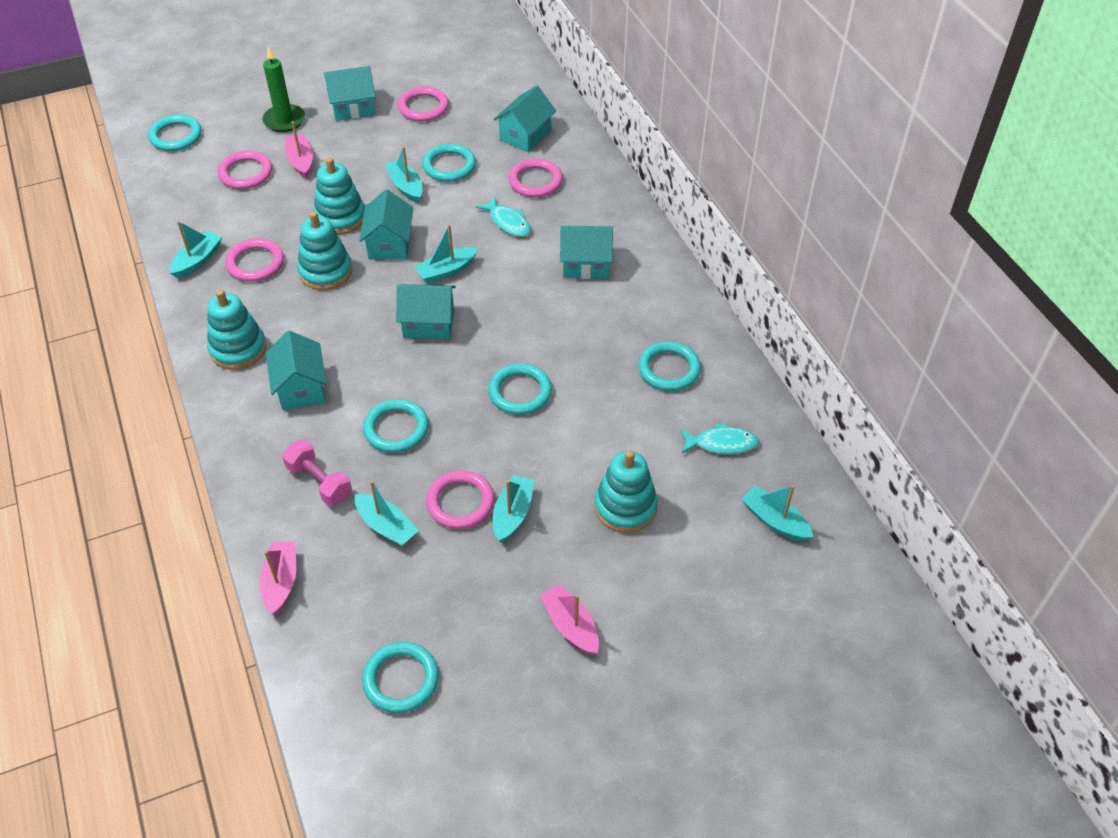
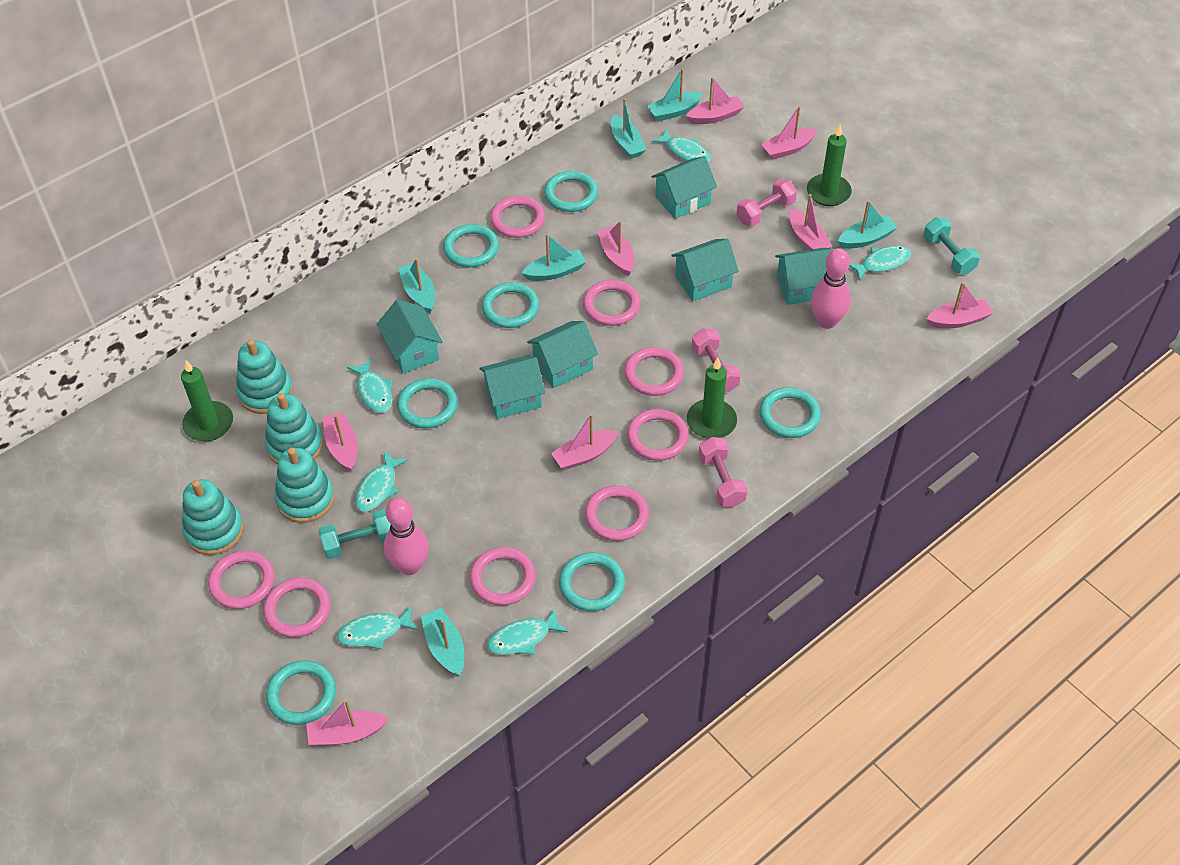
green candle: [262,47,305,132] = 1 -> [181,360,233,441] [687,358,737,439] [807,125,852,206] = 3
pink boat: [260,542,296,615] [285,121,313,178] [540,584,599,655] = 3 -> [306,699,389,746] [323,412,358,471] [551,414,618,470] [597,221,634,276] [686,77,744,124] [761,106,817,160] [789,194,833,250] [927,282,993,328] = 8
pink bowling pin: none = 0 -> [384,498,429,575] [811,248,851,329] = 2
pink dumbbell: [282,440,352,506] = 1 -> [692,328,741,392] [699,437,748,507] [736,179,797,226] = 3
pink ring: [218,151,272,189] [225,238,284,282] [398,86,449,121] [426,470,495,529] [508,158,563,197] = 5 -> [208,550,275,609] [263,577,331,638] [470,547,536,606] [490,196,545,238] [583,280,641,326] [585,485,649,541] [624,347,684,396] [627,409,689,461] = 8
turquoise dumbbell: none = 0 -> [318,509,391,559] [923,217,980,274] = 2
turquoise fish: [476,196,531,237] [680,422,759,454] = 2 -> [337,605,419,649] [347,358,392,413] [355,451,408,512] [487,608,568,655] [652,129,711,162] [849,245,911,281] = 6
turquoise ring: [148,114,201,151] [362,642,439,713] [363,399,429,453] [422,144,476,182] [488,364,552,415] [638,341,701,391] = 6 -> [266,660,336,725] [397,378,458,429] [443,224,499,267] [482,282,539,328] [544,171,598,212] [559,552,625,611] [759,387,821,438] = 7

